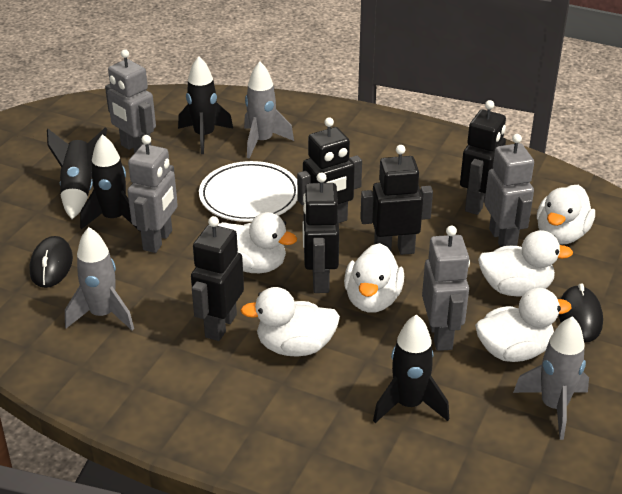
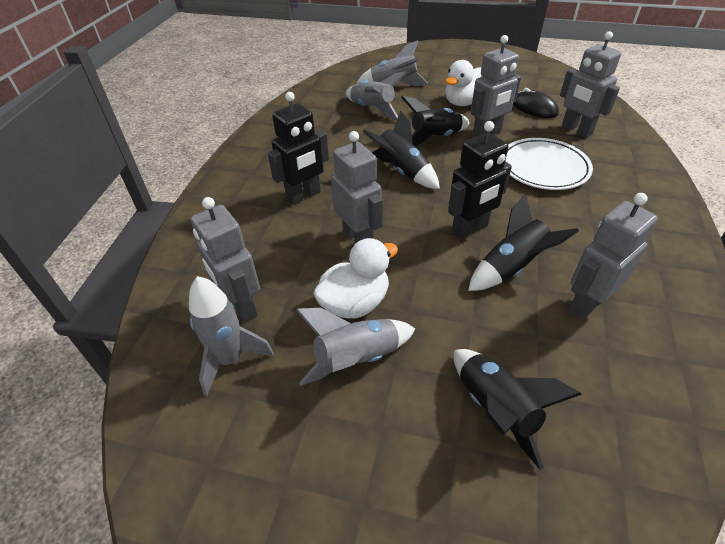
black mouse: [29,236,73,288] [559,283,603,342] = 2 -> [513,88,559,118] = 1
black robot: [191,216,244,341] [297,117,362,223] [303,172,339,293] [360,145,433,255] [460,100,506,215] = 5 -> [268,92,329,205] [448,121,512,239] = 2
grey robot: [105,49,156,153] [127,135,178,253] [422,226,470,351] [485,134,534,247] = 4 -> [191,197,260,322] [331,131,383,243] [471,35,521,137] [560,31,621,138] [569,193,658,320] = 5
grey rocket: [65,227,134,330] [244,61,294,159] [513,316,589,440] = 3 -> [189,276,274,396] [296,308,415,386] [346,71,407,120] [357,40,428,86] = 4
white duck: [217,212,297,273] [240,287,340,357] [344,243,404,313] [475,288,572,362] [478,230,573,297] [537,185,595,245] = 6 -> [313,238,398,319] [445,60,483,106] = 2

